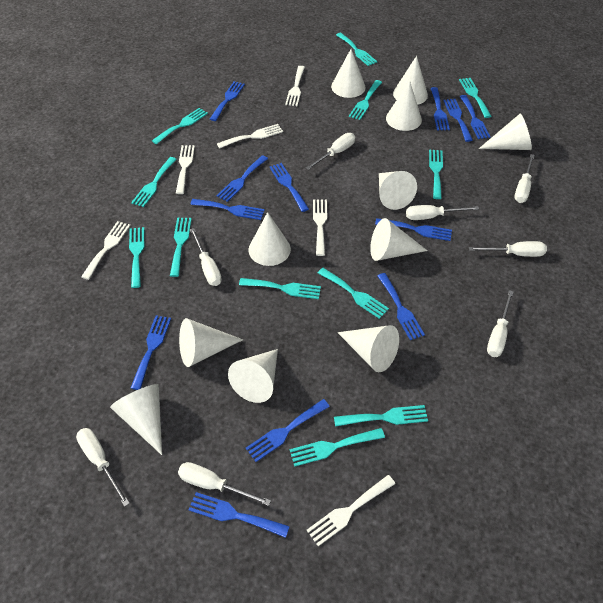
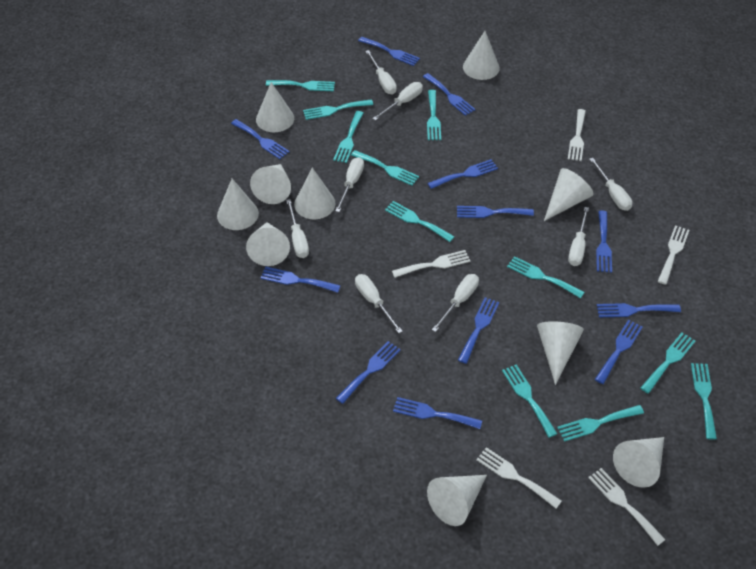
turquoise fork: [129,227,144,288] [131,157,177,207] [152,108,208,145] [170,218,192,277] [239,278,321,299] [290,428,385,467] [318,268,389,319] [334,405,428,427] [336,33,377,66] [349,80,382,120] [429,150,443,199] [459,78,492,118] = 12 -> [266,80,335,91] [303,99,373,120] [333,111,363,163] [351,150,419,186] [385,201,455,242] [427,90,441,140] [502,365,557,438] [507,256,584,298] [557,405,644,442] [640,333,695,394] [691,363,717,440] = 11
white cone: [110,384,162,455] [179,318,243,367] [228,349,278,403] [249,212,291,266] [331,49,365,98] [337,325,399,372] [370,218,428,261] [379,171,417,210] [386,81,422,131] [393,56,428,105] [479,114,532,150] = 11 -> [217,179,259,230] [246,222,290,266] [250,164,291,204] [256,82,294,132] [294,168,336,219] [427,475,487,526] [463,31,500,80] [537,321,584,385] [544,168,593,221] [613,437,664,488] = 10
white fork: [81,221,131,280] [176,145,195,194] [217,124,283,149] [285,66,305,106] [306,475,395,546] [313,200,327,256] = 6 -> [392,250,471,278] [476,447,562,509] [568,109,586,161] [588,468,666,546] [658,225,689,285] = 5

